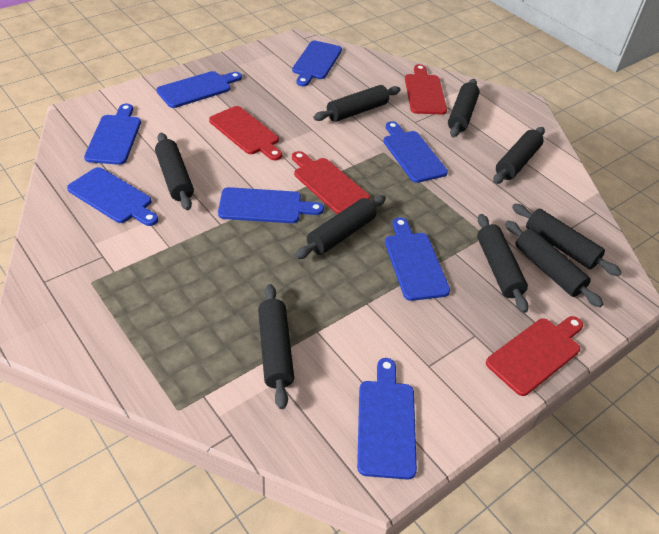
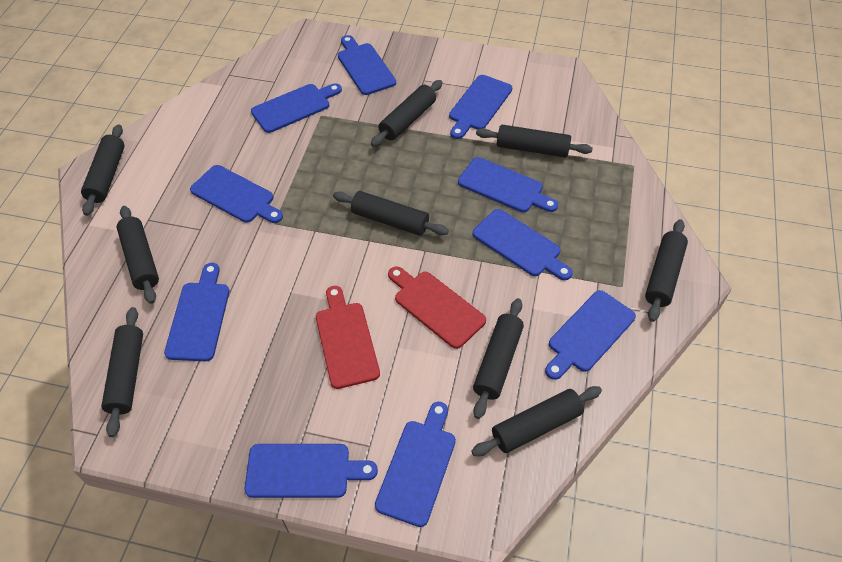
blue cutting board: [67,167,158,226] [84,104,141,165] [156,71,242,108] [218,187,324,223] [292,40,342,86] [357,358,417,480] [383,121,448,183] [385,217,450,301] = 8 -> [164,263,229,361] [190,165,283,223] [244,444,378,498] [251,83,342,133] [338,35,396,95] [375,402,456,527] [449,75,512,139] [458,157,558,212] [473,209,573,280] [545,290,636,380] = 10
red cutting board: [209,106,282,160] [292,151,370,214] [405,64,447,115] [486,316,583,396] = 4 -> [316,286,380,389] [388,266,486,349] = 2

